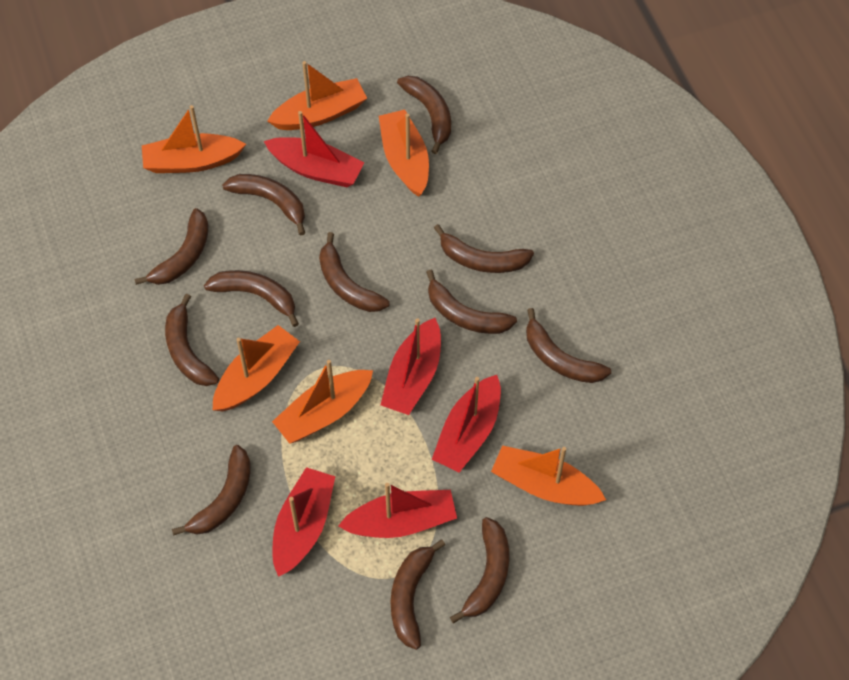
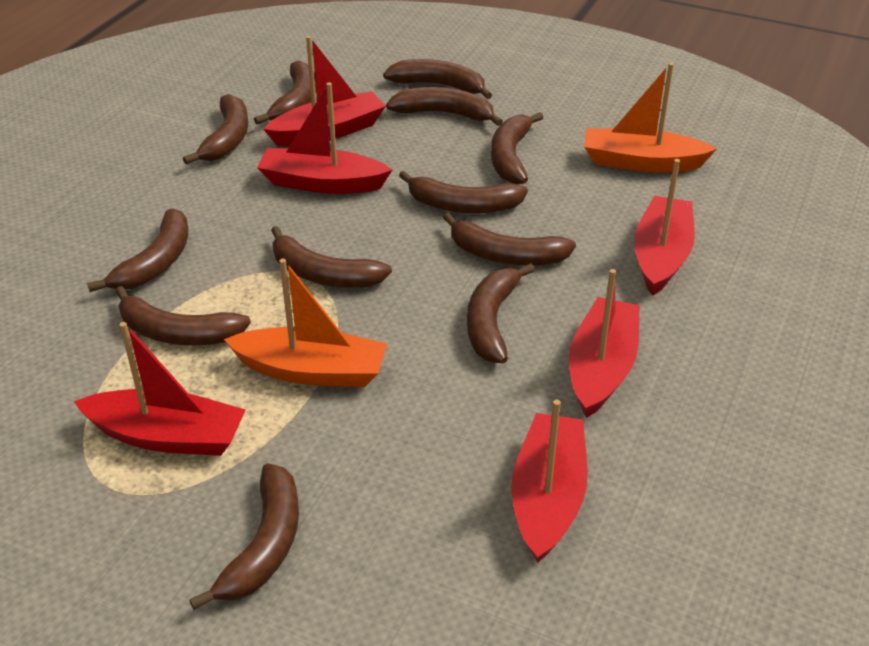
orange boat: [142,105,246,173] [213,325,300,411] [267,61,367,130] [272,360,373,444] [379,110,429,197] [491,445,606,506] = 6 -> [224,259,387,387] [584,63,717,172] = 2
red boat: [264,111,364,187] [273,467,335,577] [338,483,457,538] [381,318,441,415] [432,375,501,473] = 5 -> [74,322,246,456] [257,82,392,194] [263,36,386,146] [511,400,588,563] [569,269,640,418] [634,159,695,296] = 6

